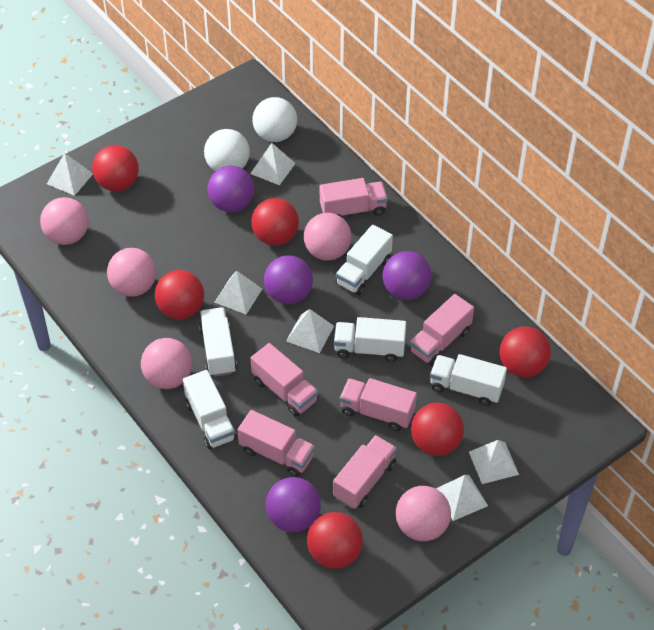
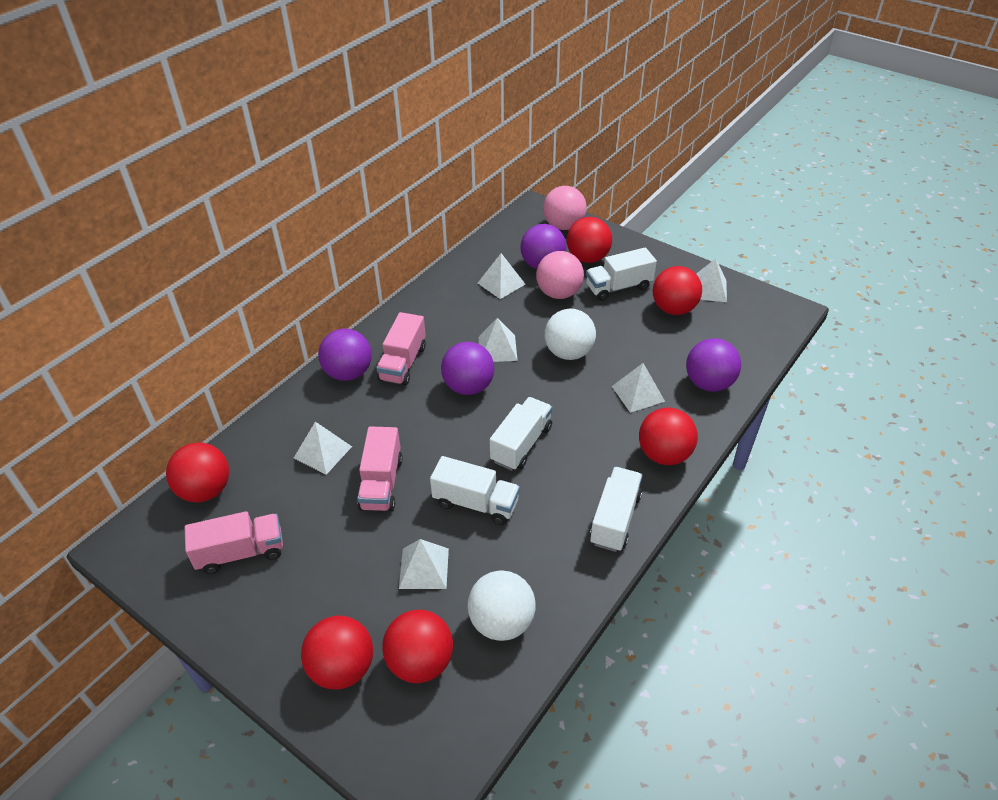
pink ball: [40,197,89,245] [107,248,156,297] [141,338,192,389] [304,213,351,261] [396,486,451,541] = 5 -> [536,251,584,299] [543,186,587,230] = 2
pink truck: [238,410,315,477] [251,343,318,417] [320,178,388,217] [333,435,397,509] [340,378,417,431] [409,294,474,366] = 6 -> [185,511,283,574] [357,426,403,511] [376,312,426,386] = 3
white truck: [183,370,236,449] [199,307,237,377] [334,317,406,362] [336,225,393,295] [430,354,507,406] = 5 -> [430,456,520,525] [490,397,552,471] [586,247,657,301] [590,467,643,552] = 4

